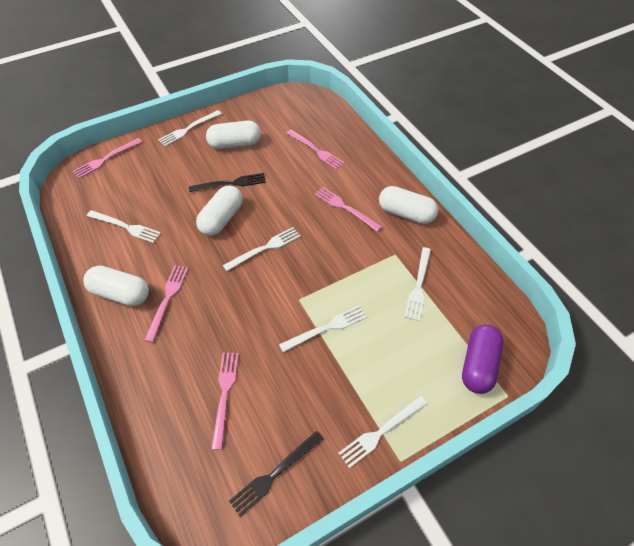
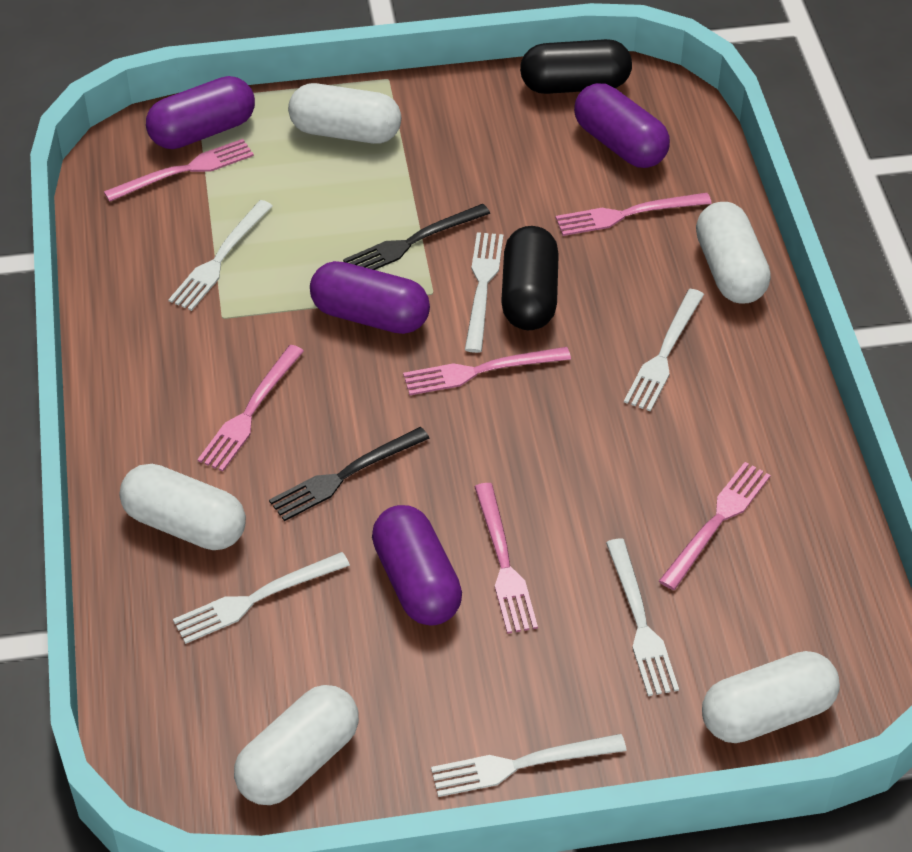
black capsule: none = 0 -> [501,226,559,330] [520,39,632,94] = 2
pink fork: [73,138,142,178] [144,265,188,342] [211,353,239,450] [286,130,345,170] [314,187,382,232] = 5 -> [104,139,254,202] [197,345,304,472] [403,347,571,395] [474,483,538,634] [555,193,712,236] [659,462,771,590] = 6
purple capsule: [462,324,504,394] = 1 -> [146,76,255,149] [310,261,430,334] [372,505,462,625] [574,83,670,168] = 4
white capsule: [83,265,149,306] [196,185,243,236] [206,121,261,149] [379,186,438,224] = 4 -> [120,464,246,550] [234,685,359,805] [288,83,401,144] [696,202,771,303] [702,651,840,743] = 5

